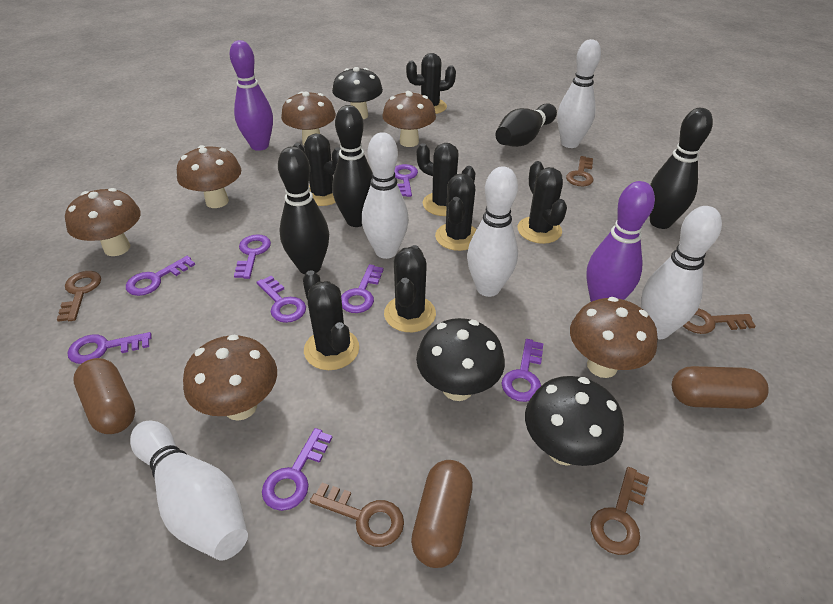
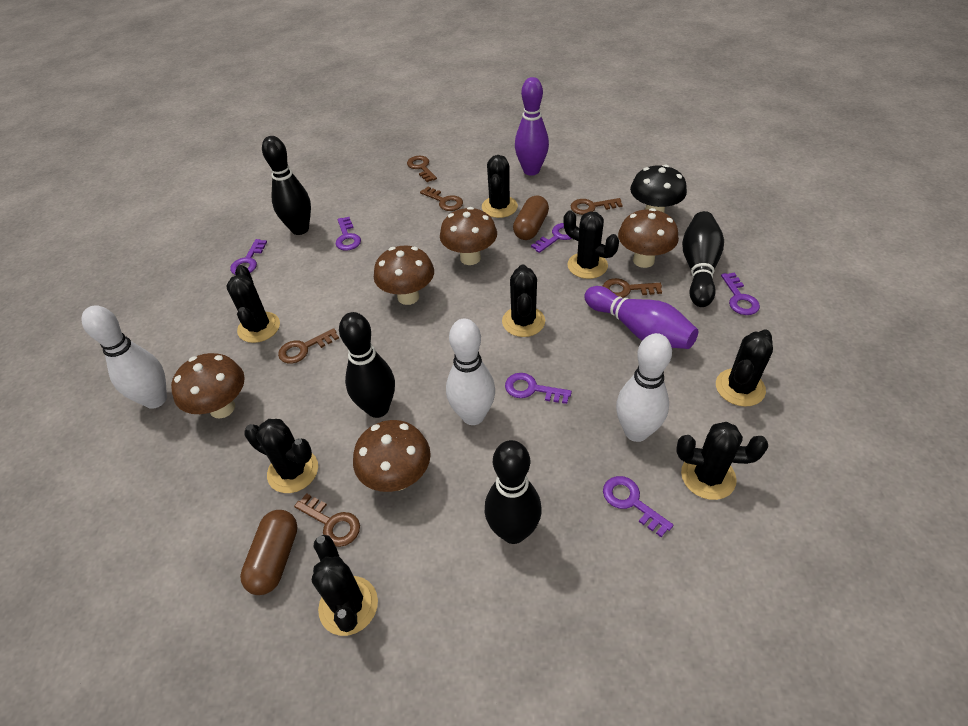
black cactus: [294,133,341,206] [303,270,359,370] [384,245,436,332] [406,53,456,114] [417,143,476,216] [435,174,477,251] [518,161,567,244] = 7 -> [226,265,280,343] [244,419,318,493] [312,535,378,636] [482,155,518,218] [502,264,545,337] [563,211,619,279] [677,422,768,500] [716,329,773,407] = 8
black mushroom: [332,67,383,119] [416,318,505,401] [525,376,624,466] = 3 -> [630,164,687,213] = 1
brown capsule: [73,358,135,434] [411,460,473,568] [672,366,769,409] = 3 -> [240,510,298,595] [513,196,549,240] = 2
brown key: [57,271,101,322] [310,483,404,547] [566,156,594,186] [590,467,649,555] [683,308,756,334] = 5 -> [278,328,339,364] [294,493,360,547] [407,156,437,182] [420,187,463,211] [571,198,623,215] [603,278,662,298] = 6
brown mushroom: [65,188,141,256] [177,145,241,208] [183,334,277,421] [281,91,336,145] [382,91,436,147] [570,297,658,378] = 6 -> [171,353,245,419] [353,420,431,492] [374,246,434,305] [440,207,497,265] [618,208,679,268] = 5
purple key: [67,332,151,364] [126,256,195,296] [234,234,271,279] [257,276,306,323] [262,428,332,511] [341,264,384,313] [394,164,418,197] [501,339,544,402] = 8 -> [230,239,267,275] [336,217,361,251] [505,373,572,404] [531,223,572,253] [603,476,673,537] [721,272,760,315] = 6
white bowling pin: [130,421,248,561] [362,132,409,259] [467,166,518,297] [557,39,601,148] [641,206,722,339] = 5 -> [82,305,167,409] [446,319,495,425] [616,333,672,442] = 3

